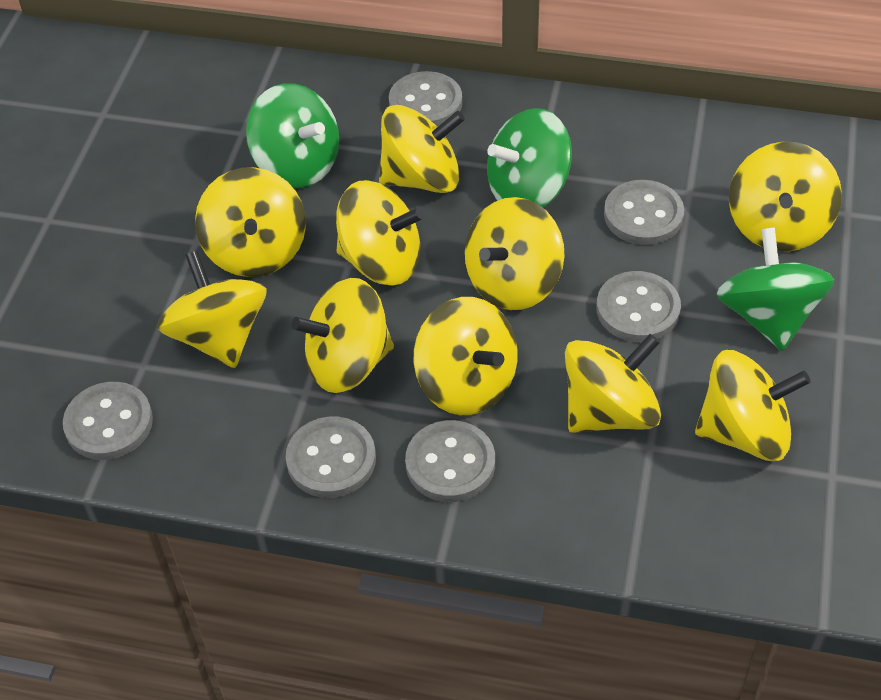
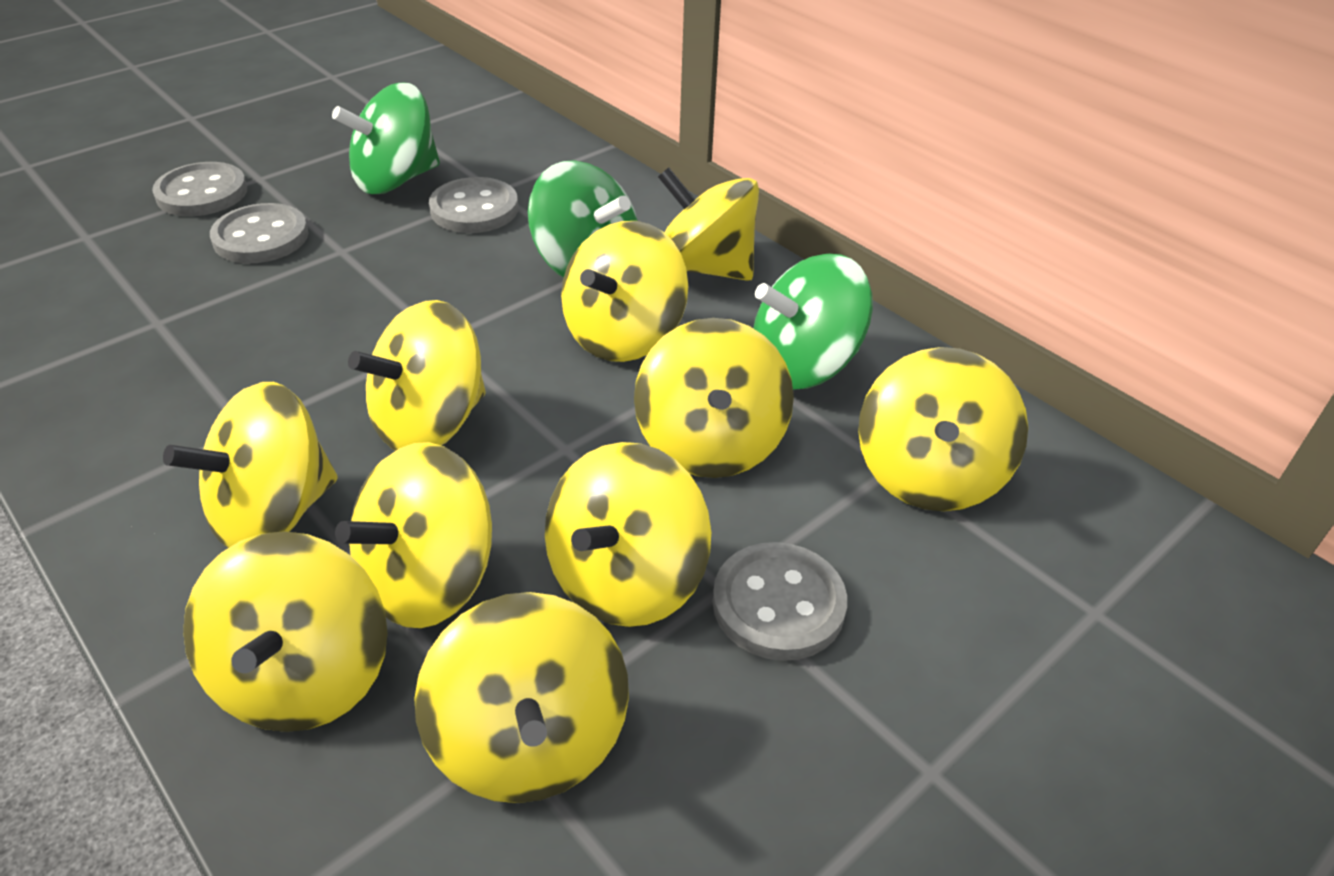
grey button: [63,382,153,460] [286,417,376,498] [389,71,462,127] [405,420,495,502] [596,271,681,342] [604,180,684,245] = 6 -> [152,162,247,216] [210,203,308,263] [429,177,518,233] [712,542,847,661] = 4

